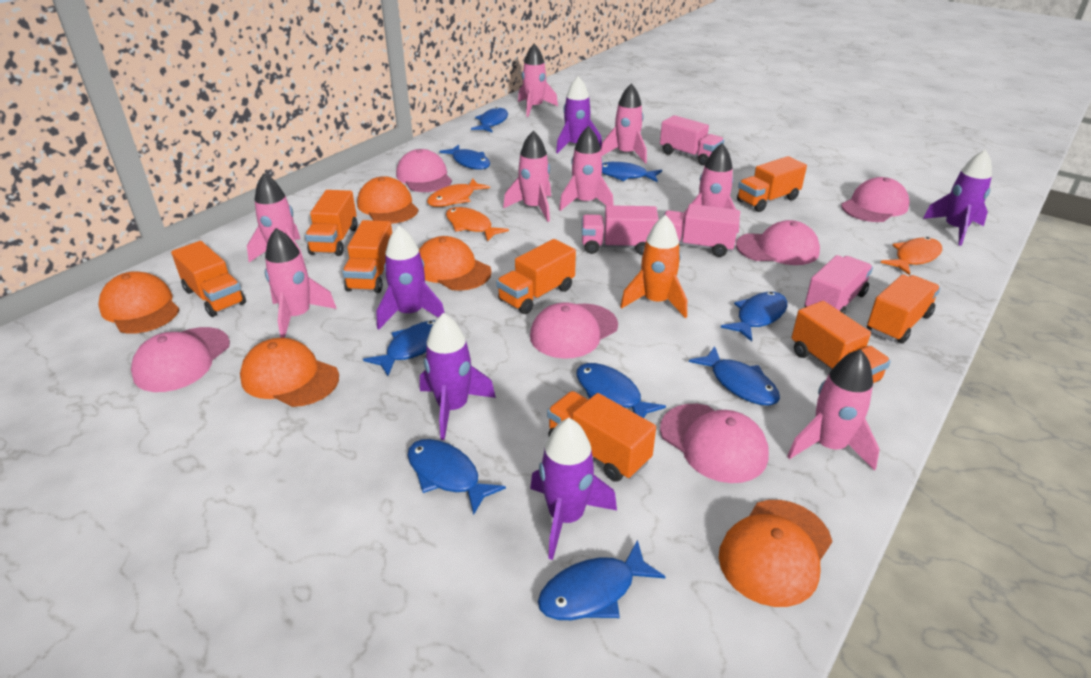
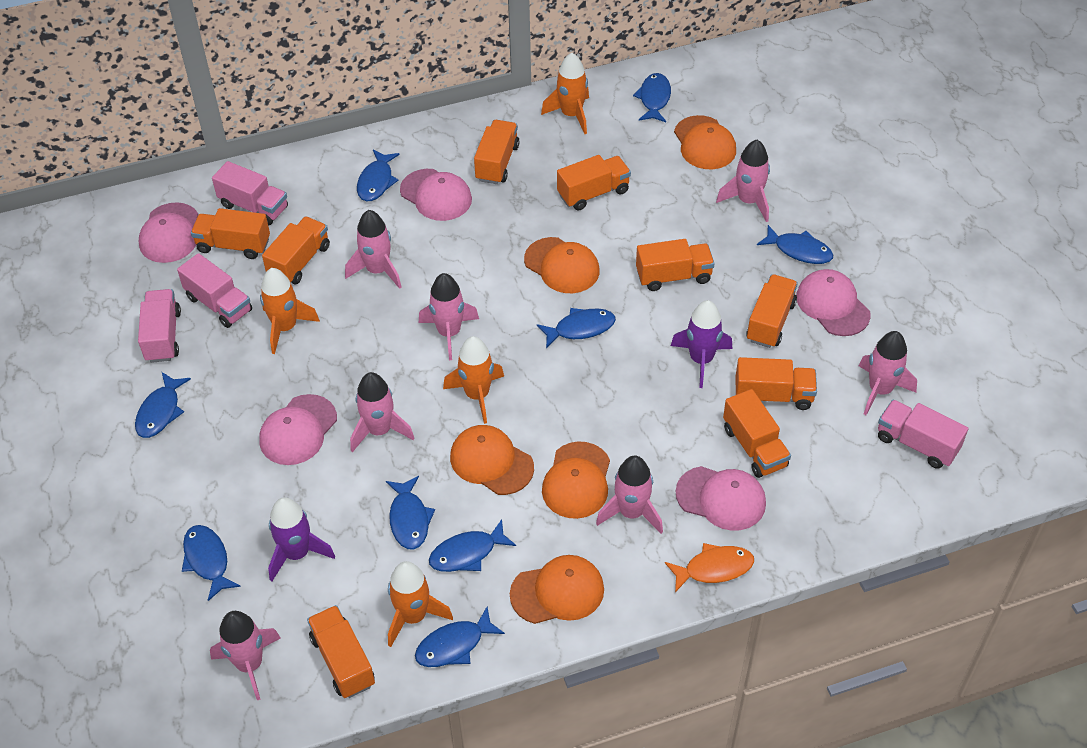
orange fish: [427,178,490,207] [446,207,509,242] [880,237,942,275] = 3 -> [665,543,754,592] = 1
orange rocket: [620,215,687,318] = 1 -> [260,268,320,354] [388,561,453,647] [443,336,504,424] [541,53,589,134] = 4
orange truck: [171,241,246,317] [305,190,358,256] [343,220,392,293] [496,239,576,314] [547,391,656,482] [737,156,807,212] [791,301,891,383] [867,274,940,344] = 8 -> [191,208,270,259] [262,216,330,284] [307,605,375,698] [474,120,520,184] [557,155,631,211] [636,239,715,291] [723,389,791,478] [735,357,817,410] [746,274,798,348] = 9
pink cap: [131,327,230,392] [396,149,452,192] [530,302,618,359] [660,404,769,483] [736,220,820,265] [841,177,910,222] = 6 -> [139,202,198,263] [259,394,337,465] [400,169,472,221] [675,466,766,531] [796,269,871,336] = 5
pink rocket: [247,173,304,262] [265,228,337,338] [503,131,551,222] [518,44,558,117] [559,126,614,211] [601,83,647,164] [684,143,740,233] [787,349,880,471] = 8 -> [210,611,281,700] [345,210,401,289] [350,372,414,452] [419,273,479,360] [596,456,663,534] [716,140,770,222] [859,331,917,415] = 7
purple rocket: [377,226,445,330] [420,313,496,440] [530,418,617,560] [556,76,602,154] [923,149,992,246] = 5 -> [268,497,335,581] [671,300,732,388] = 2

